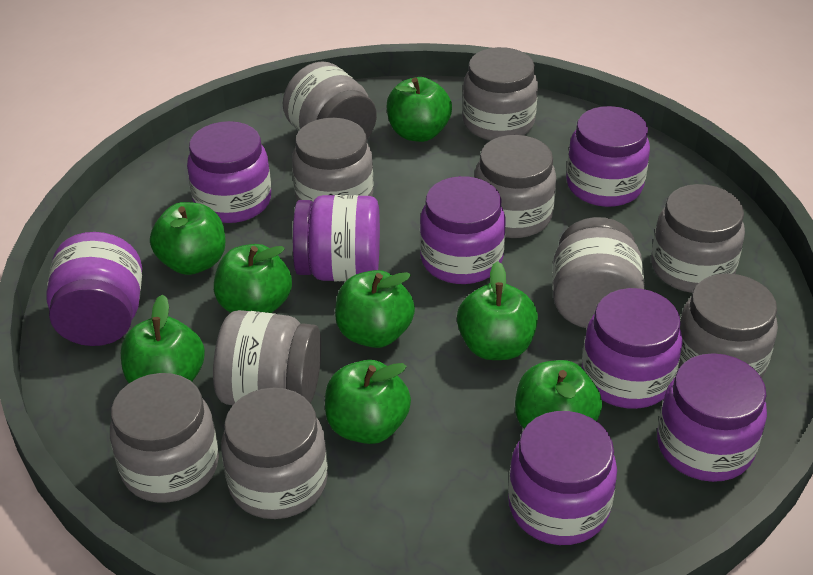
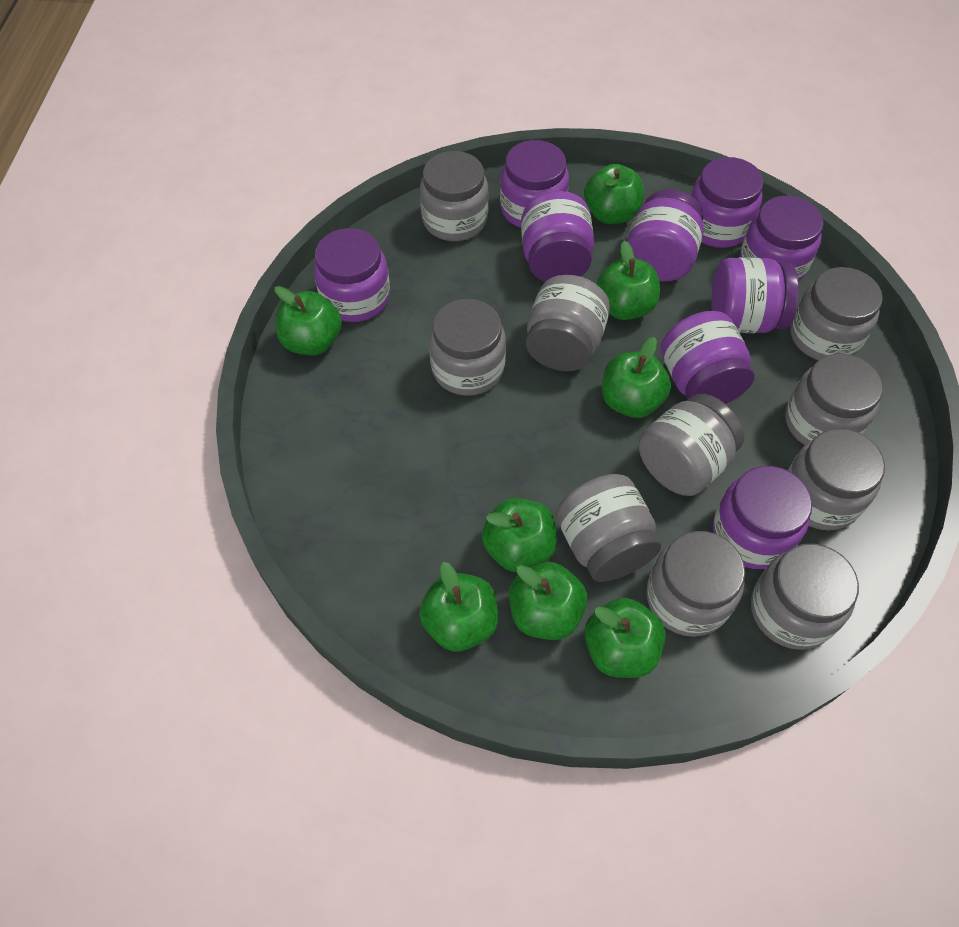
purple jar: [46,232,142,346] [187,121,271,223] [293,195,380,282] [420,176,506,284] [508,411,617,545] [566,106,650,207] [582,288,683,409] [657,353,767,482] = 8 -> [314,228,390,322] [500,140,569,228] [521,191,594,282] [627,189,703,282] [661,311,754,404] [691,157,763,248] [711,257,799,333] [712,466,812,569] [740,196,824,282] = 9

